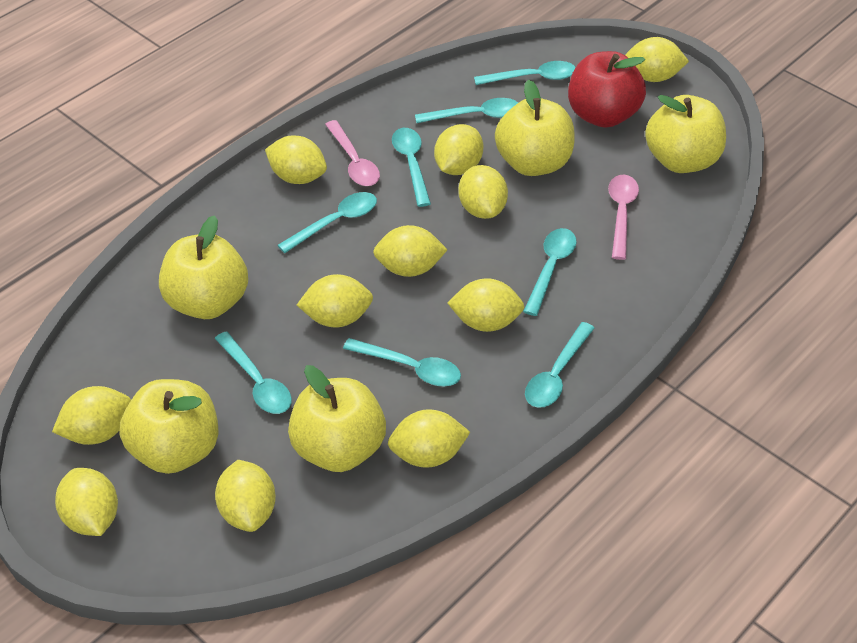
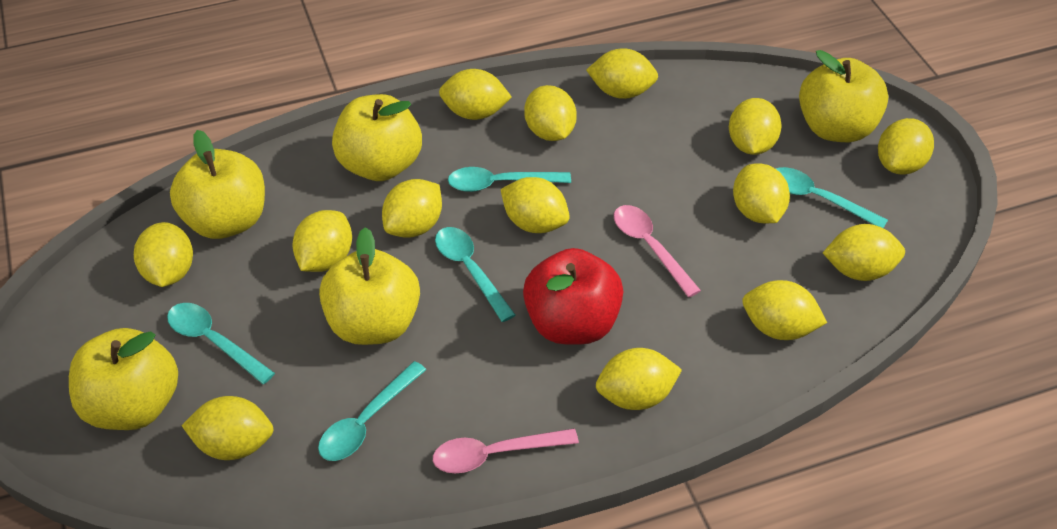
turquoise spoon: [215,332,292,414] [277,192,377,253] [343,338,461,386] [392,128,431,207] [415,98,518,123] [474,61,576,85] [523,228,577,316] [525,322,594,408] = 8 -> [167,303,275,384] [318,361,426,461] [435,227,515,322] [448,167,571,192] [776,167,888,228] = 5
yellow lemon: [52,386,131,445] [55,468,118,536] [215,460,276,532] [265,135,327,184] [297,274,373,327] [373,225,447,277] [388,409,470,468] [434,124,483,175] [447,278,524,332] [458,165,508,219] [625,37,689,82] = 11 -> [134,222,193,287] [182,396,273,460] [292,210,352,272] [382,179,442,238] [439,69,512,120] [500,177,570,233] [524,85,577,141] [586,48,658,99] [596,348,682,410] [729,98,782,155] [733,163,790,224] [743,280,827,340] [823,224,905,281] [878,118,934,175] = 14

